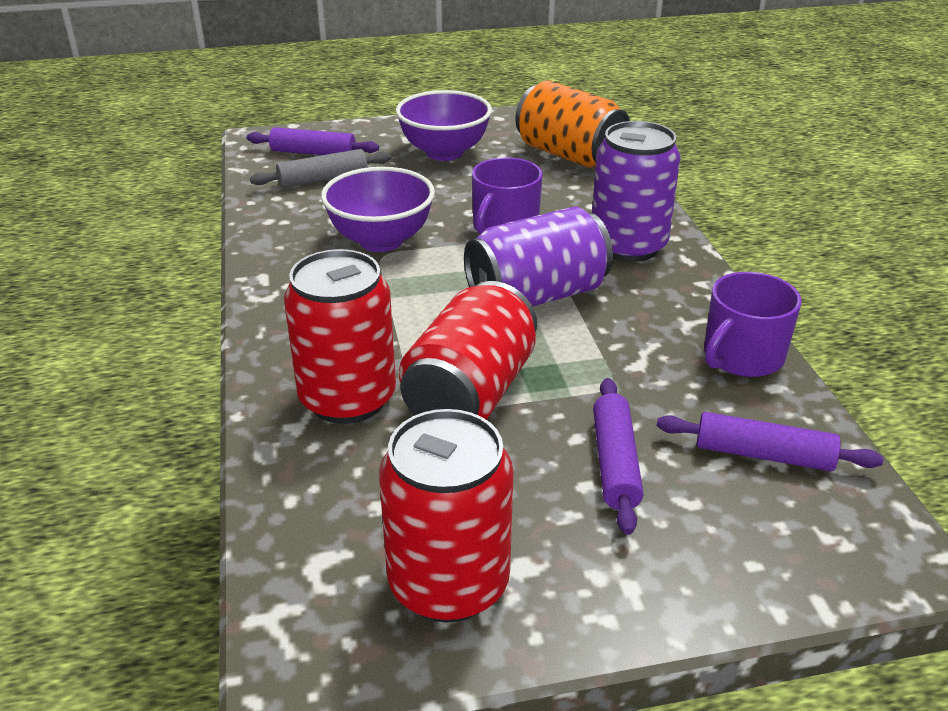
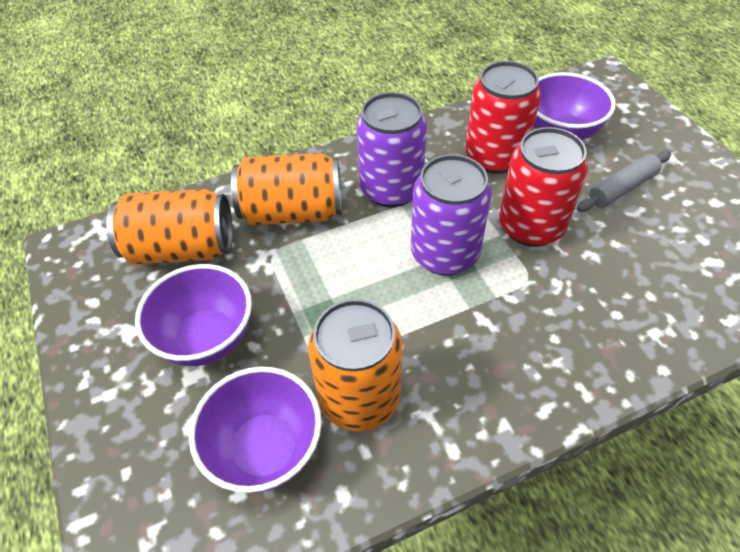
orange can: [515,80,630,168] = 1 -> [107,189,233,264] [231,153,342,225] [308,299,402,431] = 3
purple bowl: [321,167,435,252] [396,90,492,161] = 2 -> [135,264,252,366] [189,367,322,493] [534,72,616,140] = 3
purple mug: [472,157,543,234] [704,272,802,377] = 2 -> none = 0
purple rolling pin: [247,127,379,155] [593,378,643,535] [657,412,883,471] = 3 -> none = 0
red can: [284,249,396,424] [379,409,513,622] [399,281,537,420] = 3 -> [465,61,541,174] [499,127,588,247] = 2

